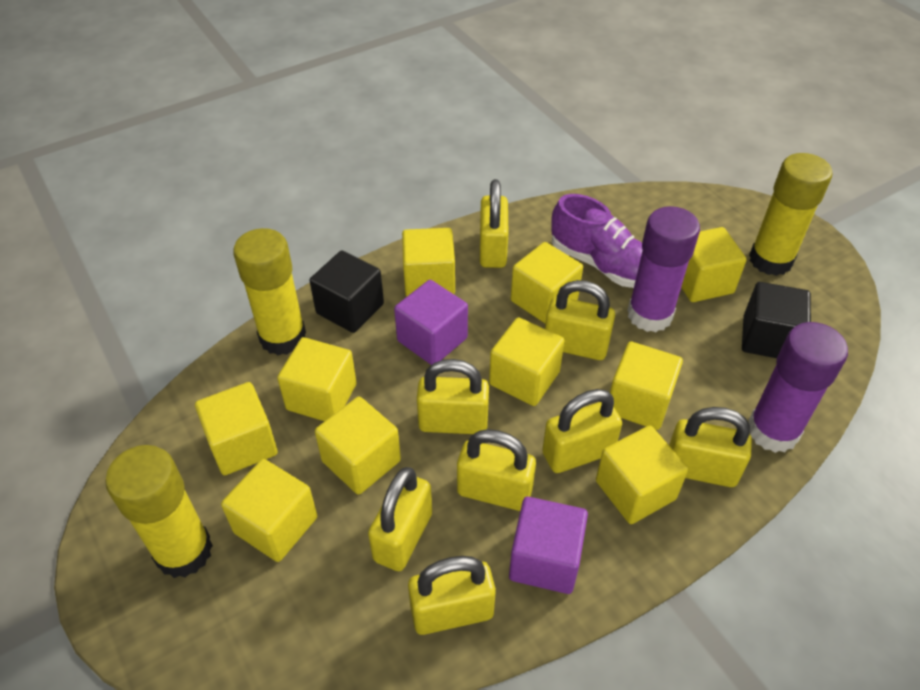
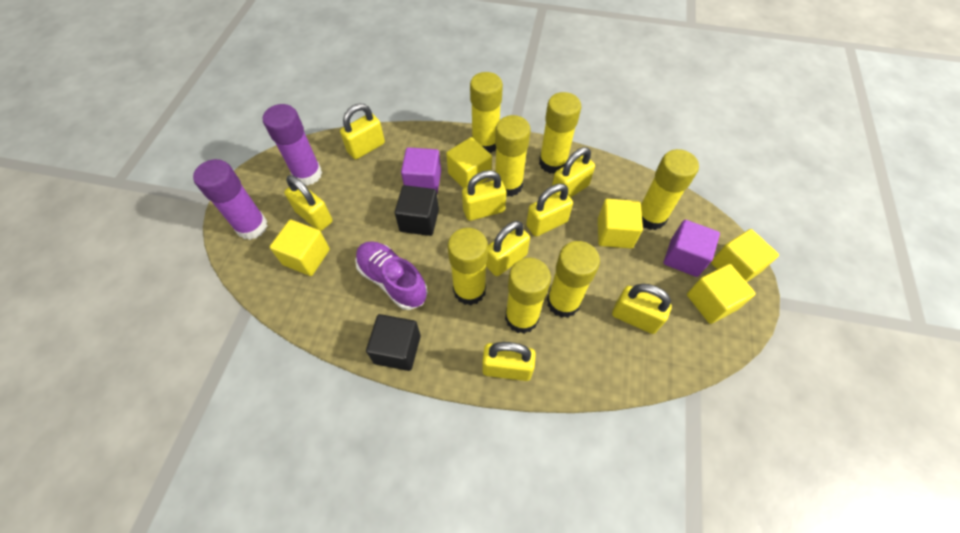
yellow cube: [195,382,278,475] [221,459,317,562] [277,337,357,421] [315,396,401,495] [402,228,455,297] [489,317,565,406] [511,242,583,323] [596,426,688,524] [610,341,683,430] [681,227,747,302] = 10 -> [270,220,330,276] [446,137,492,188] [598,199,643,248] [687,264,756,324] [711,229,779,282] = 5
yellow glue stick: [105,445,213,578] [233,228,306,355] [749,153,832,276] = 3 -> [448,228,488,305] [470,72,503,153] [495,115,530,197] [505,258,551,334] [539,92,581,174] [547,241,600,318] [641,149,699,230] = 7

